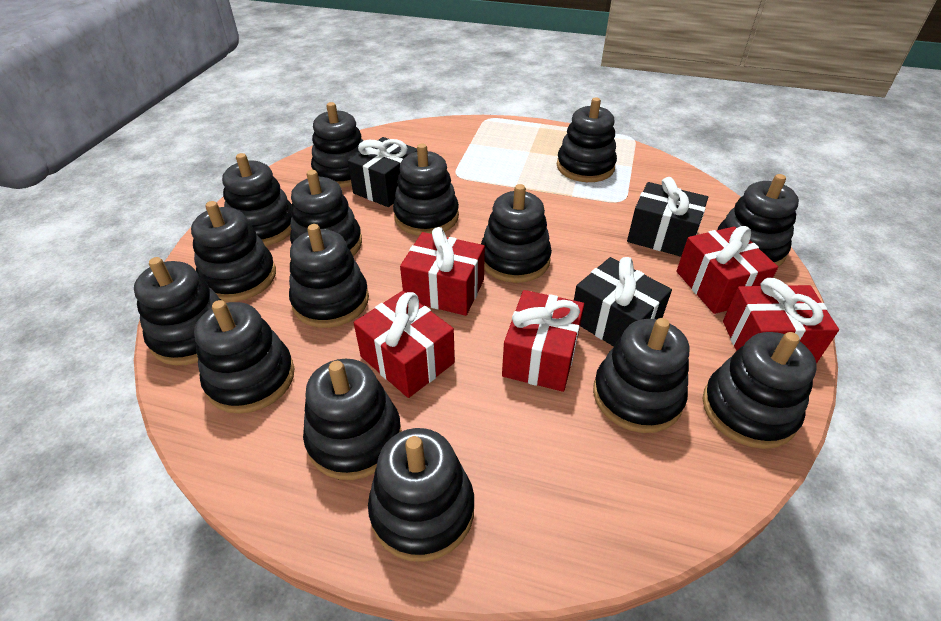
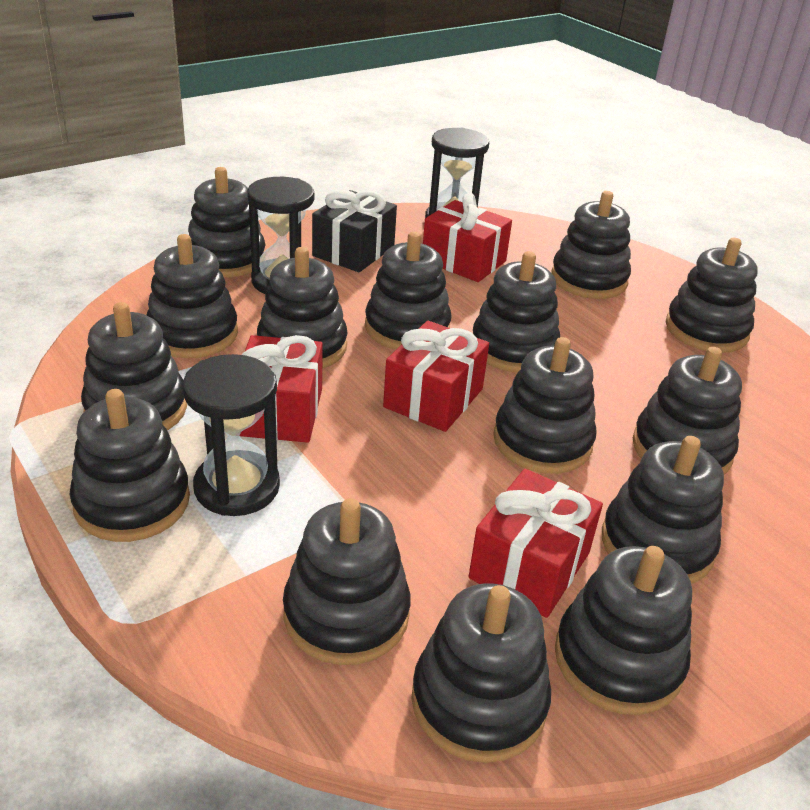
black gift: [348,137,417,207] [574,257,672,347] [627,177,708,257] = 3 -> [312,190,397,272] = 1
black hourglass: none = 0 -> [183,354,280,516] [247,177,314,294] [425,128,489,218] = 3
red gift: [354,291,455,398] [400,227,485,316] [502,290,584,392] [676,226,778,314] [723,278,839,364] = 5 -> [239,335,323,443] [383,321,489,432] [423,193,512,282] [469,469,603,618] = 4

